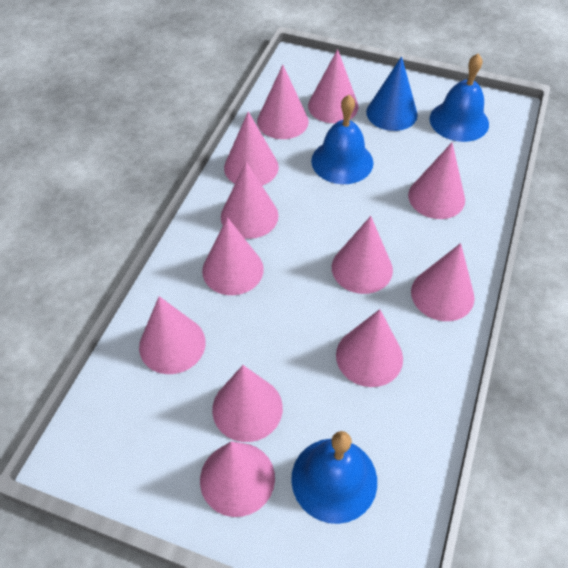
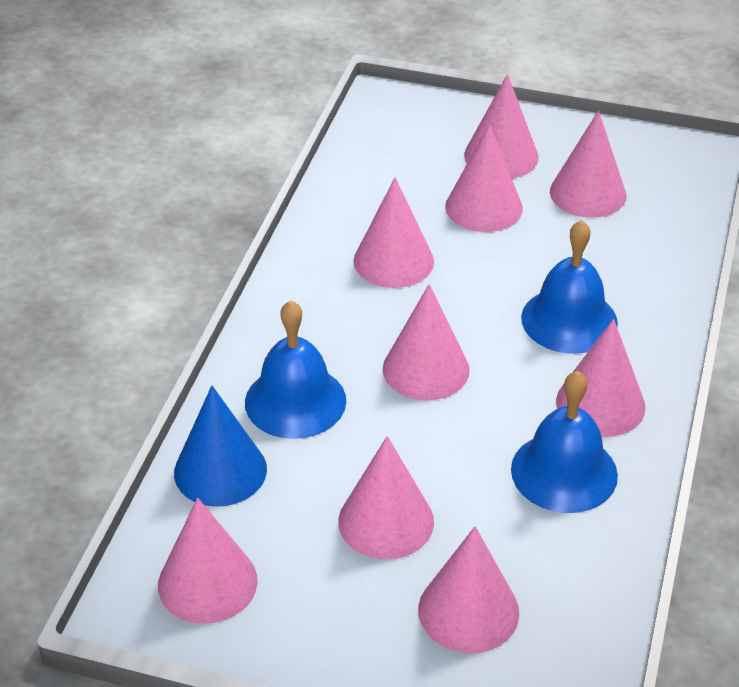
pink cone: [139,296,206,374] [200,441,275,517] [202,217,264,295] [212,365,283,442] [221,162,279,239] [224,111,279,186] [257,65,309,139] [308,49,359,123] [332,216,393,294] [336,309,403,387] [408,143,465,219] [411,243,475,321] = 12 -> [158,498,258,624] [338,436,434,559] [354,177,434,288] [383,284,470,400] [418,526,519,653] [445,124,523,232] [464,74,539,178] [550,111,626,218] [556,319,646,437] = 9

